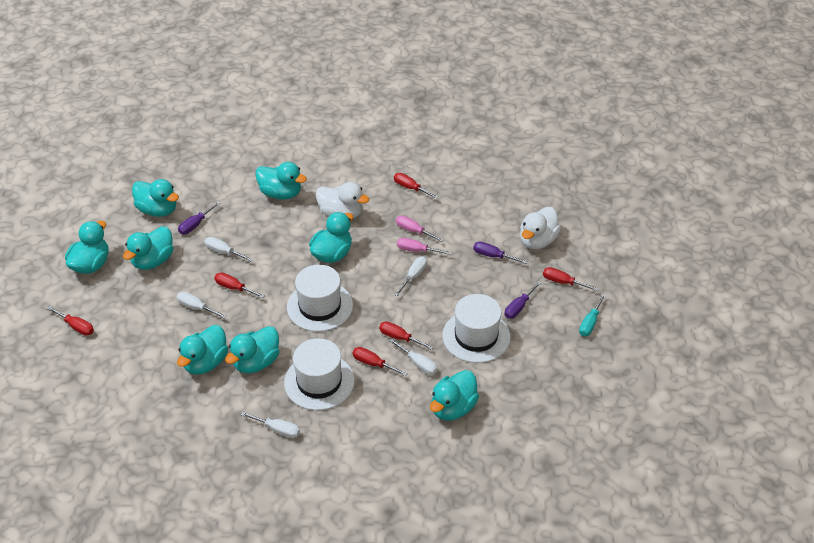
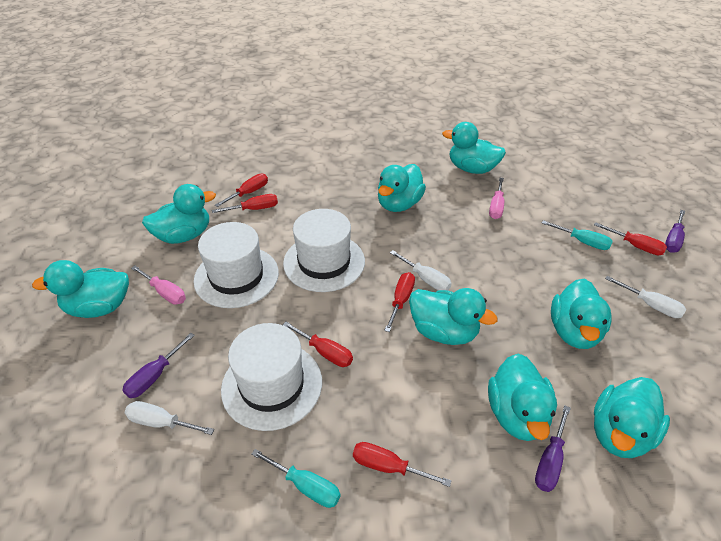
turquoise screwdriver: [579,293,606,336] = 1 -> [251,449,341,508] [542,220,613,250] = 2
white duck: [316,182,369,218] [520,207,561,249] = 2 -> none = 0
white screwdriver: [177,292,227,319] [204,237,253,261] [241,411,300,438] [389,338,438,375] [394,256,427,296] = 5 -> [124,401,214,435] [390,250,452,291] [605,276,686,318] = 3

